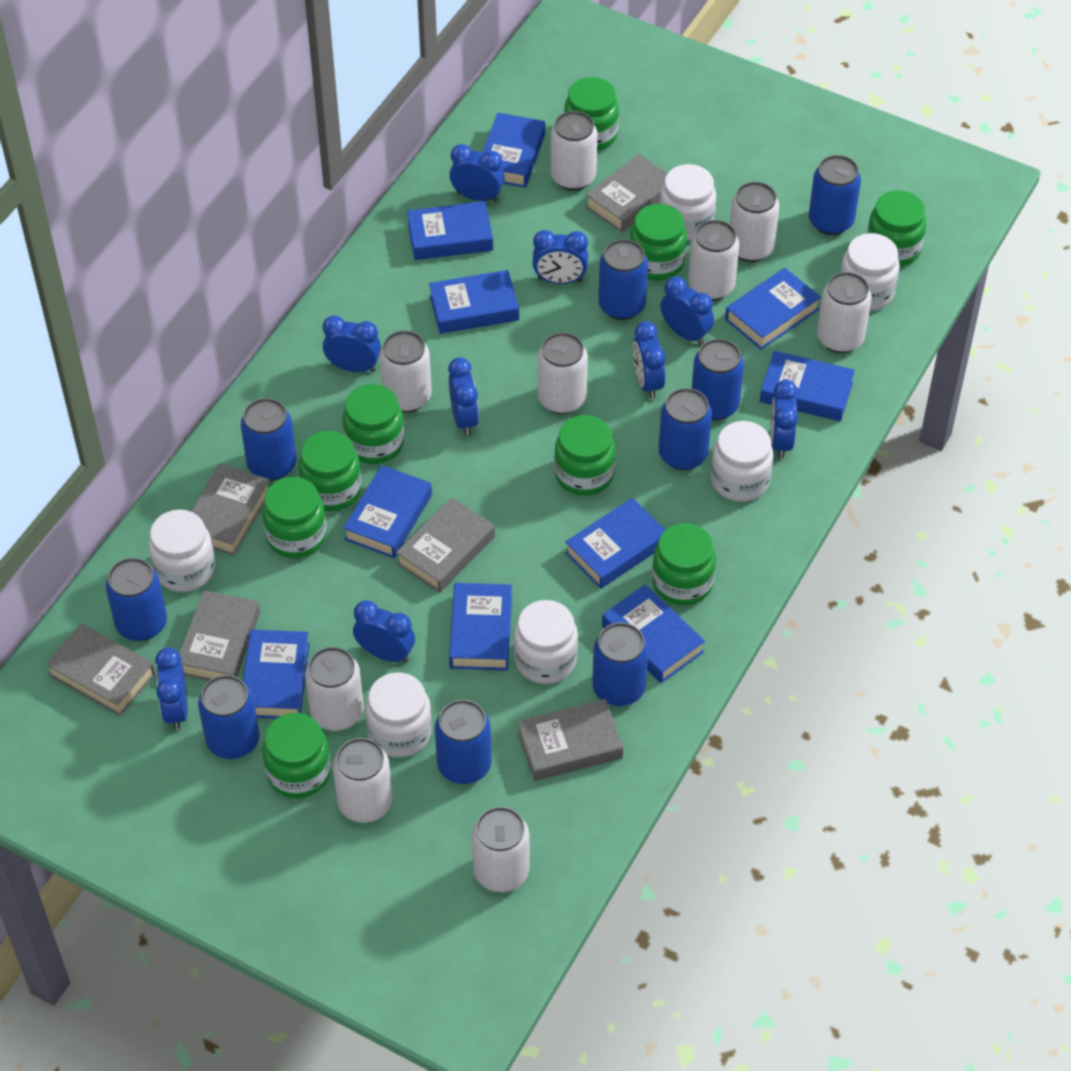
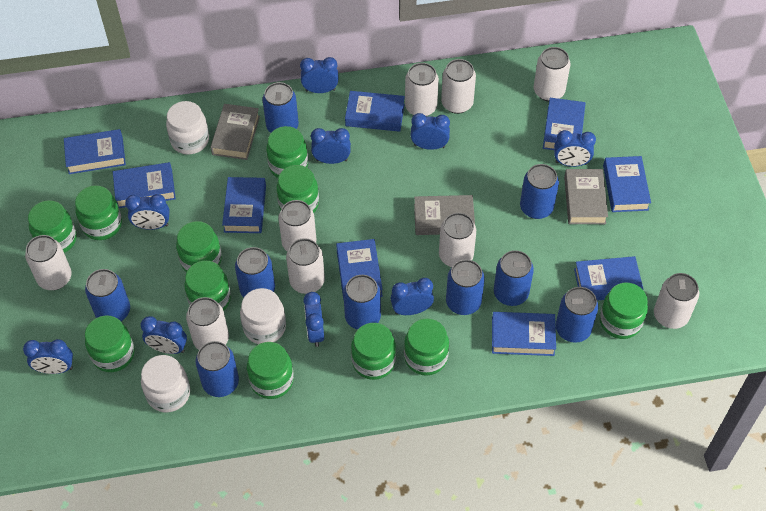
blue book: [243,629,310,719] [343,465,432,558] [407,201,493,260] [429,270,519,334] [449,583,512,670] [482,113,545,188] [565,498,665,589] [602,584,705,683] [725,268,821,350] [760,351,855,421] = 10 -> [64,129,126,174] [113,162,176,208] [222,177,266,233] [336,239,383,300] [345,91,405,132] [492,312,556,356] [543,98,586,150] [574,256,643,301] [603,156,651,212] = 9
green jar: [262,477,327,558] [262,713,331,799] [298,431,361,511] [343,384,404,464] [554,415,616,496] [564,77,619,151] [630,204,687,281] [652,523,716,606] [867,190,926,267] = 9 -> [28,200,77,253] [75,185,122,240] [85,315,135,372] [176,221,222,272] [184,261,231,311] [247,342,294,399] [266,126,308,178] [276,165,319,213] [351,323,396,380] [404,318,449,376] [600,283,648,339] = 11
grey book: [45,623,155,716] [179,590,260,681] [191,463,270,556] [396,497,495,592] [518,699,623,781] [585,154,668,232] = 6 -> [210,104,260,160] [414,195,475,235] [564,169,608,224] = 3
white jar: [149,510,215,592] [365,672,432,758] [513,600,578,684] [660,164,716,240] [711,421,773,502] [840,233,900,311] = 6 -> [141,355,190,412] [166,101,209,155] [240,288,286,344] = 3

